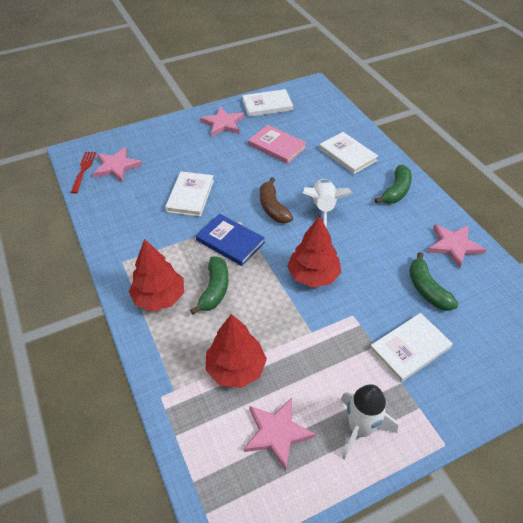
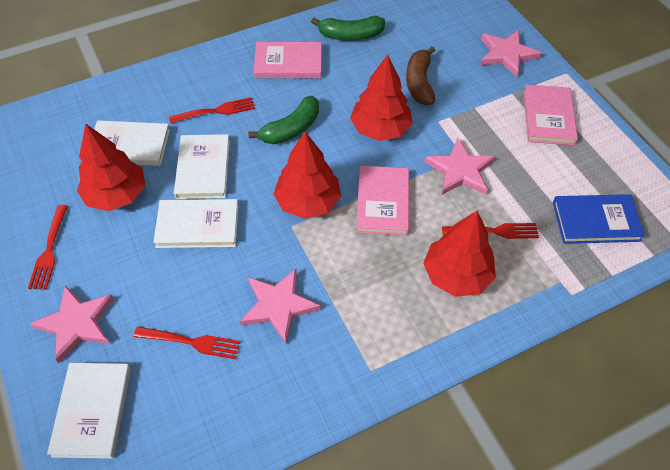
green banana: [190,256,229,315] [375,165,412,204] [409,252,459,311] = 3 -> [249,96,319,144] [311,16,385,41] = 2
pink book: [248,125,307,164] = 1 -> [254,42,322,78] [356,166,409,236] [523,85,578,145] = 3
red fork: [71,152,96,193] = 1 -> [28,205,68,290] [133,326,240,359] [169,97,255,123] [442,223,539,239] = 4
red tree: [129,239,184,311] [205,314,267,388] [287,216,341,287] = 3 -> [77,123,145,211] [273,132,341,219] [350,54,413,141] [423,210,496,297] = 4
white rocket: [303,179,353,228] [341,384,398,460] = 2 -> none = 0

